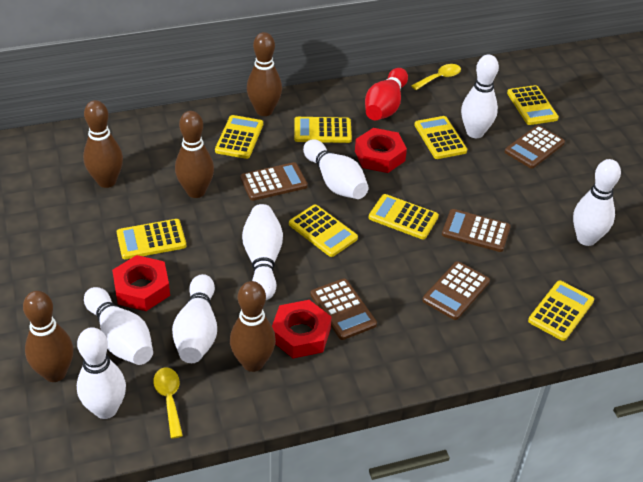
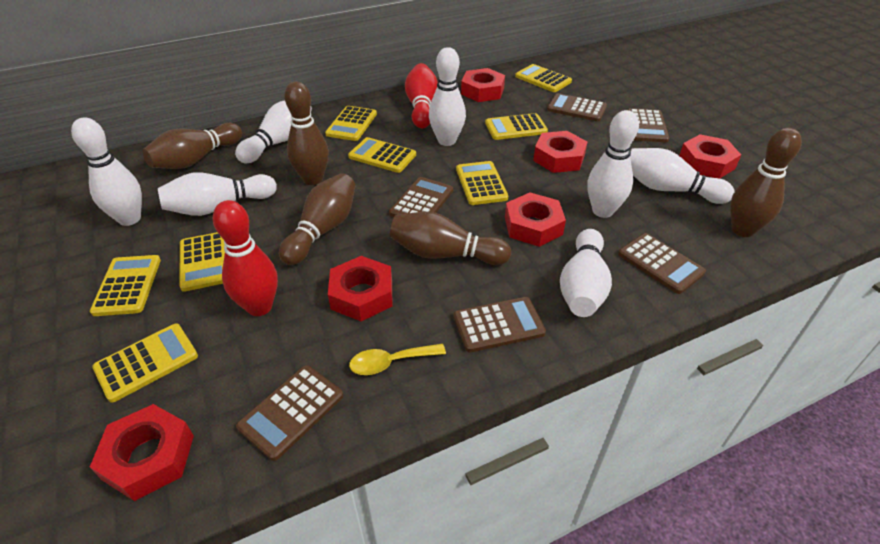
brown calculator: [240,162,308,201] [310,278,377,340] [422,261,490,320] [442,209,511,252] [505,125,565,168] = 5 -> [236,365,343,461] [389,177,453,217] [454,297,546,352] [547,93,607,122] [618,233,706,294] [628,108,670,142] = 6
red bowling pin: [365,68,408,120] = 1 -> [213,200,278,316] [405,63,438,128] = 2
red nut: [112,255,170,311] [272,300,331,358] [355,128,407,173] = 3 -> [90,404,194,501] [328,256,392,321] [461,68,505,102] [505,192,566,247] [533,131,587,173] [679,134,741,178] = 6
yellow spoon: [153,368,183,439] [411,64,461,90] = 2 -> [349,344,446,375] = 1

